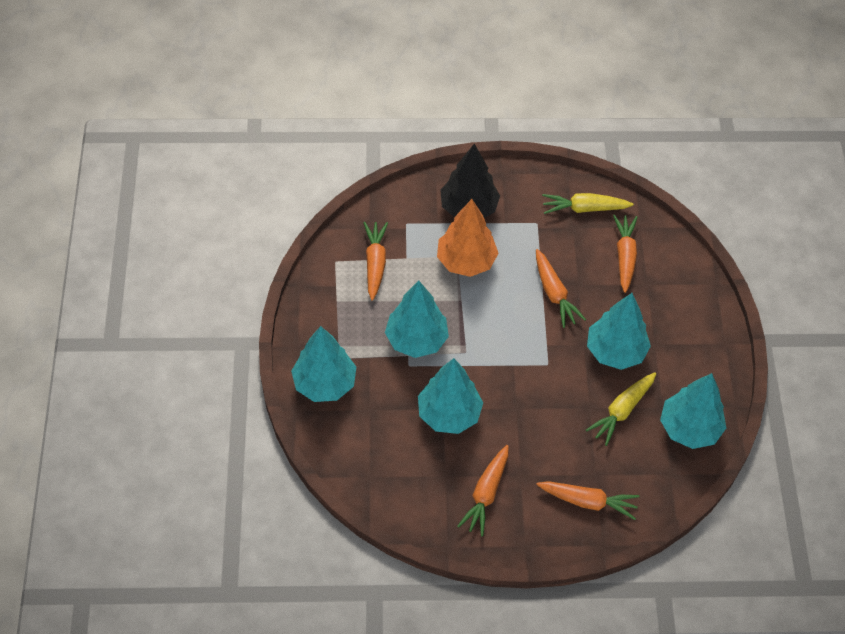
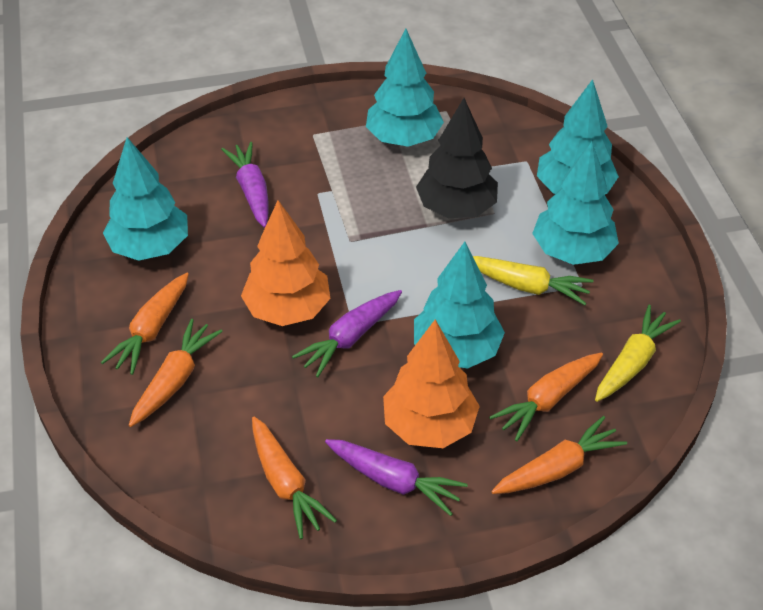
orange tree: [437,199,498,277] = 1 -> [241,200,331,326] [383,320,480,448] = 2
purple carrot: none = 0 -> [221,142,269,228] [292,290,402,377] [325,439,468,516] = 3

